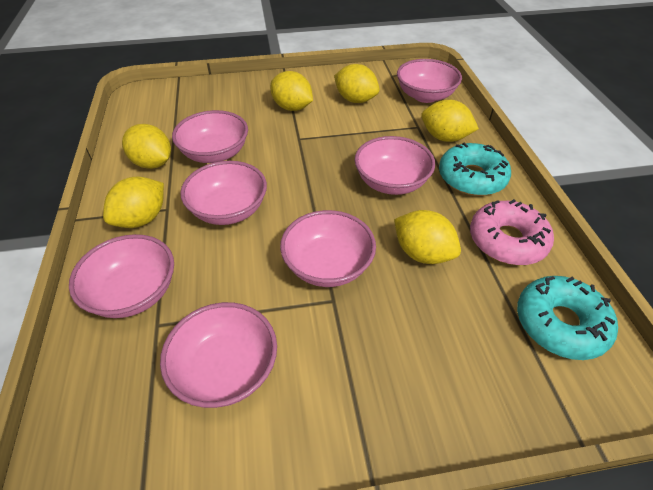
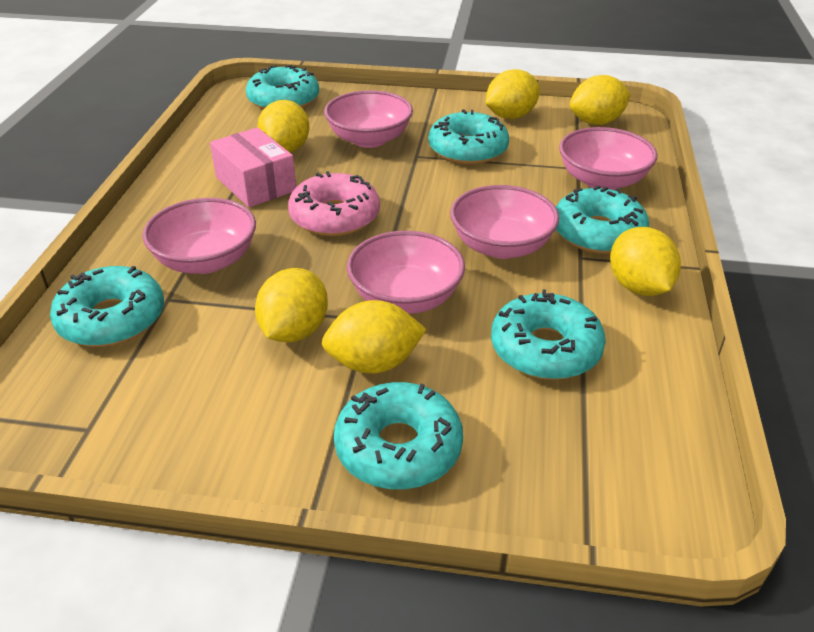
pink bowl: [69,234,174,318] [160,302,277,408] [172,110,248,163] [180,161,267,225] [280,210,376,287] [355,136,435,195] [397,59,462,103] = 7 -> [142,198,256,274] [324,90,413,148] [347,231,465,314] [450,185,559,259] [559,127,657,190] = 5
pink box: none = 0 -> [210,127,296,208] = 1
turquoise donut: [439,142,511,196] [517,276,618,360] = 2 -> [50,266,164,347] [246,65,319,109] [334,382,463,489] [429,109,509,165] [491,289,606,380] [556,185,649,254] = 6

